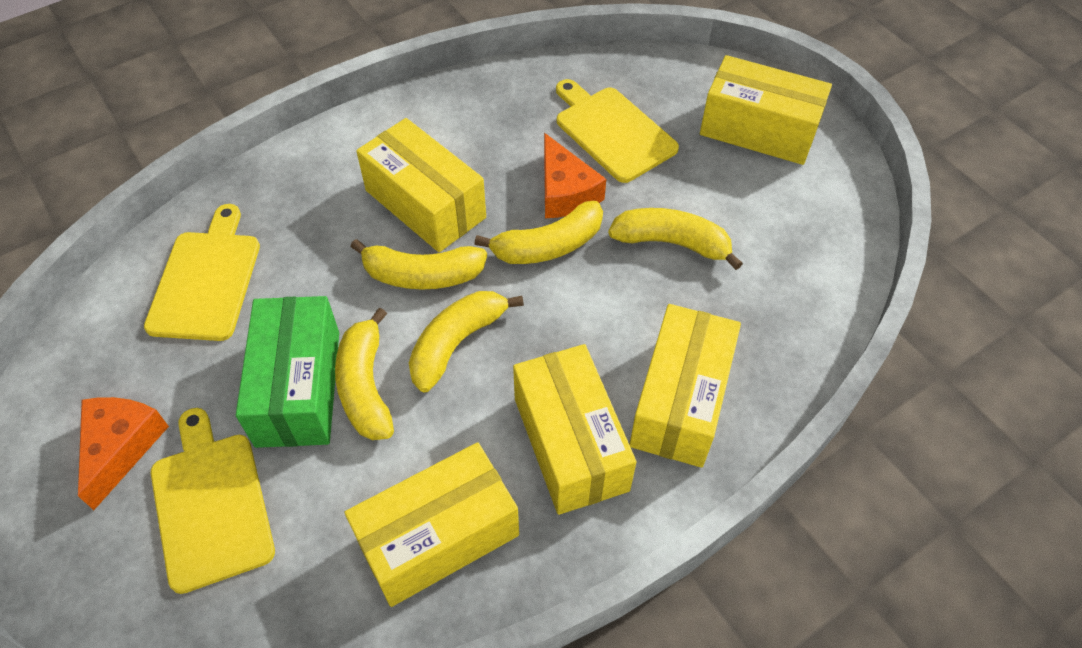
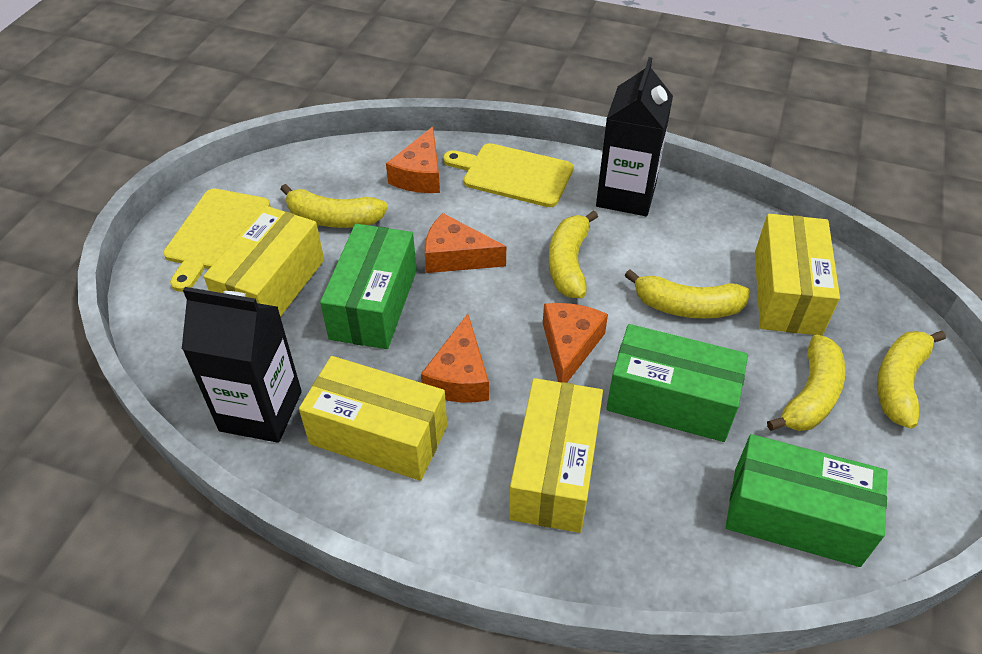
black carton: none = 0 -> [182,287,302,443] [596,57,673,216] = 2
green box: [236,296,339,448] = 1 -> [320,224,417,349] [606,324,748,442] [726,434,888,567] = 3
orange cheese: [78,397,169,510] [544,133,606,218] = 2 -> [386,127,440,193] [421,314,489,403] [425,213,506,273] [543,303,608,383] = 4
yellow box: [344,442,519,607] [356,118,486,252] [513,344,636,515] [629,304,741,468] [700,55,832,165] = 5 -> [204,206,324,317] [299,356,447,481] [509,378,603,533] [755,214,840,336] = 4
yellow cutting board: [144,204,260,341] [151,408,275,594] [556,79,679,183] = 3 -> [163,189,270,292] [443,143,573,207] = 2

